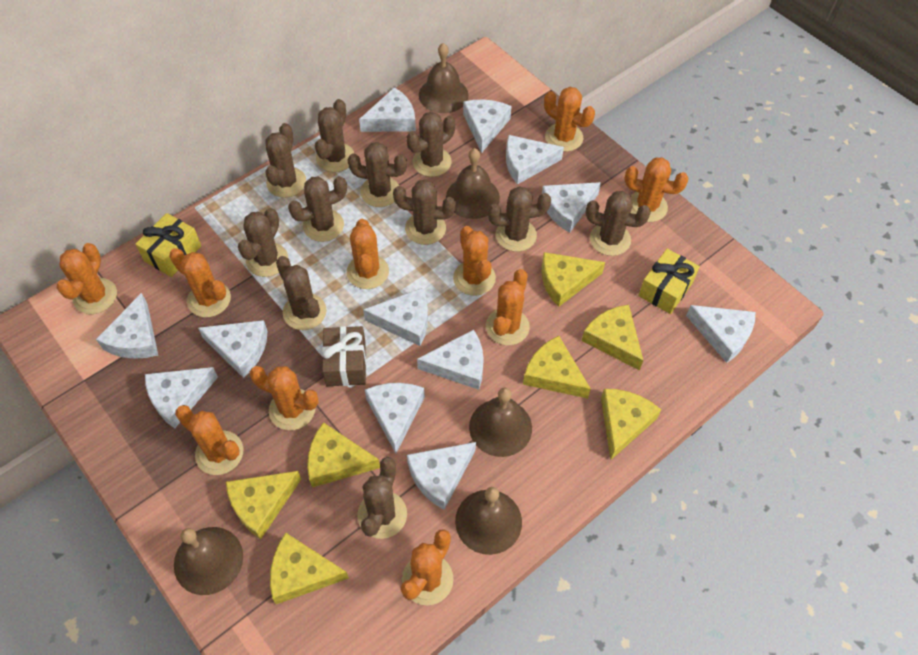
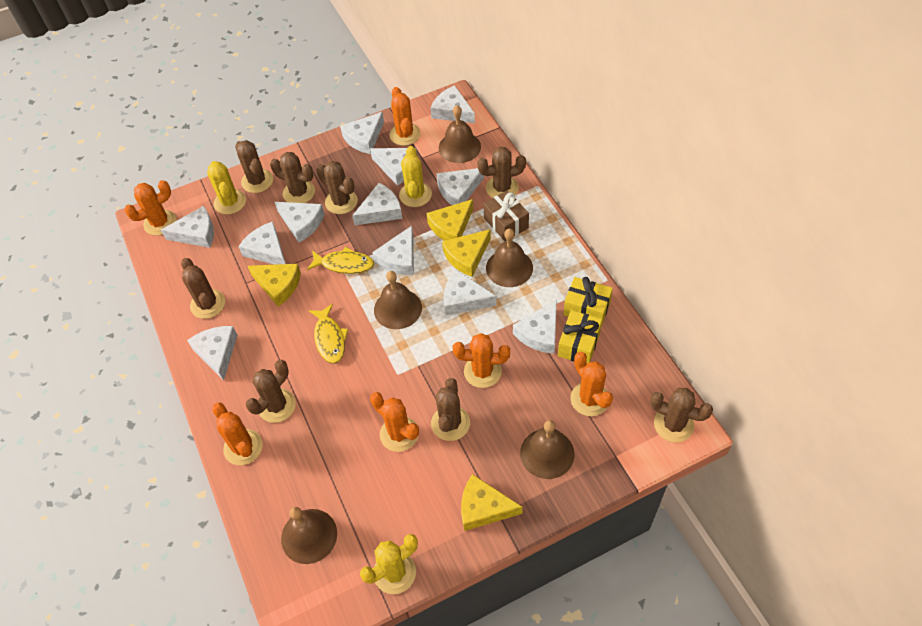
brown cactus: [238,208,288,277] [265,123,306,198] [276,256,327,330] [288,176,347,242] [315,99,355,172] [348,142,407,207] [357,457,407,539] [393,179,456,245] [407,112,455,177] [488,186,551,252] [586,191,651,256] = 11 -> [181,258,225,319] [235,140,273,193] [246,360,296,423] [270,152,315,203] [317,161,358,214] [431,378,470,441] [477,147,526,198] [650,388,713,442] = 8
orange cactus: [57,243,117,314] [169,248,231,317] [175,405,243,475] [249,366,319,430] [347,219,389,289] [401,529,454,605] [453,226,496,296] [486,269,530,345] [544,87,595,152] [624,157,689,222] = 10 -> [124,180,176,236] [212,403,263,465] [370,392,419,452] [389,87,421,146] [453,333,510,388] [570,352,613,416] = 6
yellow cactus: none = 0 -> [207,161,246,215] [360,534,418,594] [399,146,432,207] = 3
yellow cheese: [226,471,301,539] [270,533,349,604] [307,422,380,487] [523,336,591,399] [541,252,605,307] [581,305,643,370] [601,389,661,460] = 7 -> [248,264,301,307] [426,199,473,241] [442,229,491,277] [461,474,523,531] = 4
yellow fish: none = 0 -> [307,247,374,274] [309,304,348,363] = 2

